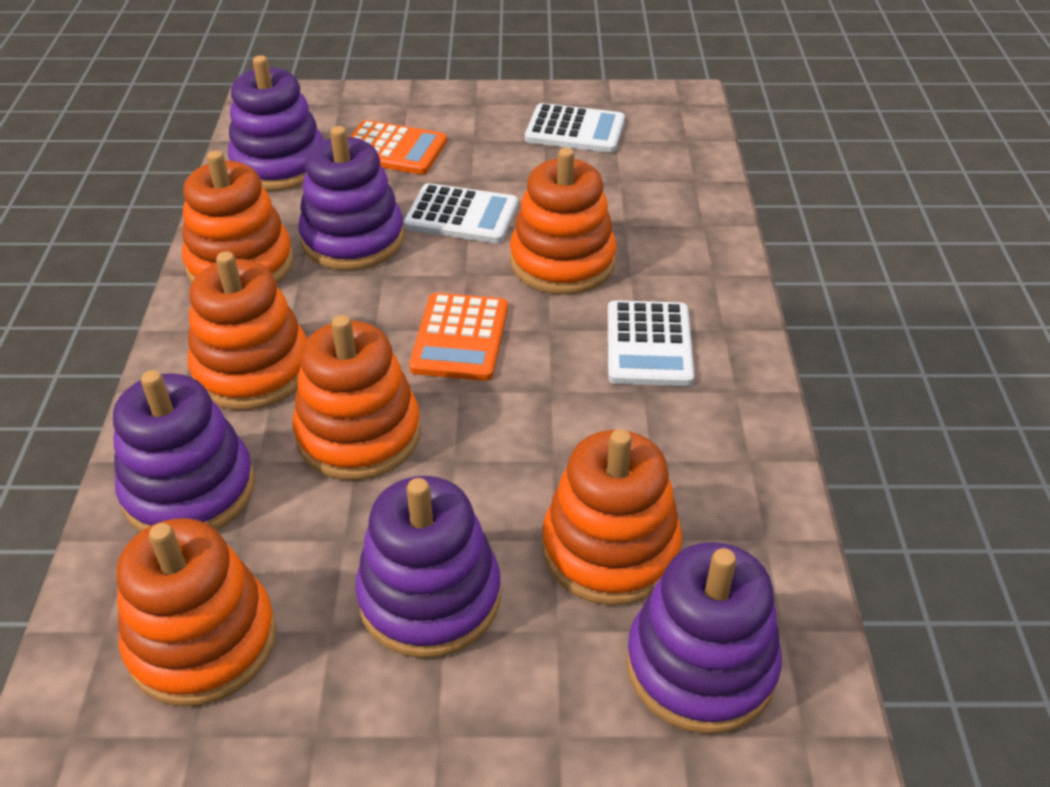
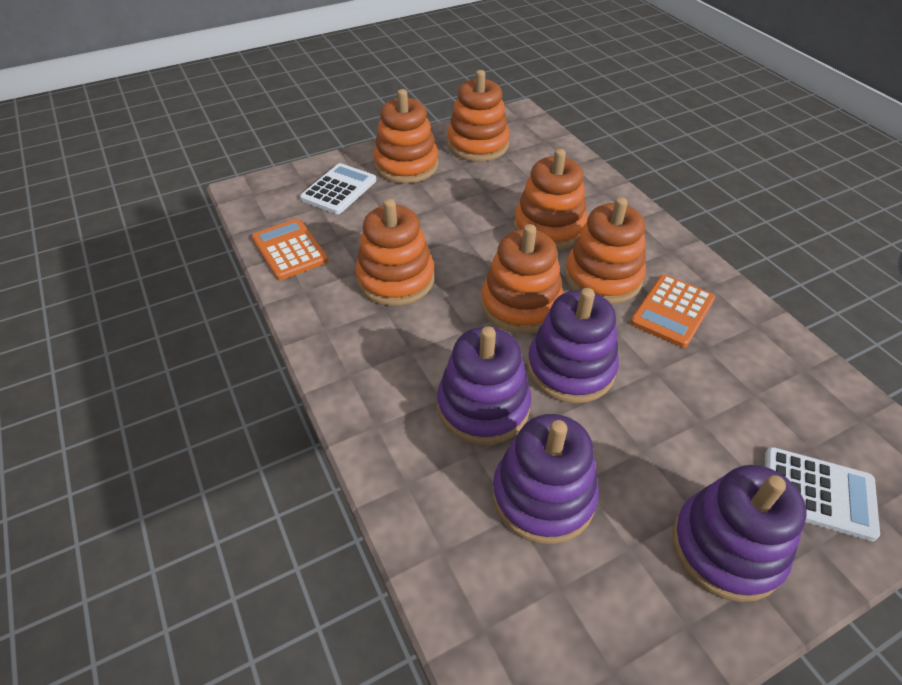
purple stacking toy: [113,370,255,532] [228,55,324,191] [298,126,404,271] [355,476,501,658] [626,542,782,734] = 5 -> [437,326,531,445] [493,414,599,544] [527,288,619,403] [672,465,807,602] = 4
white calculator: [404,183,518,243] [525,103,625,153] [608,300,694,386] = 3 -> [300,163,376,214] [765,447,880,541] = 2

